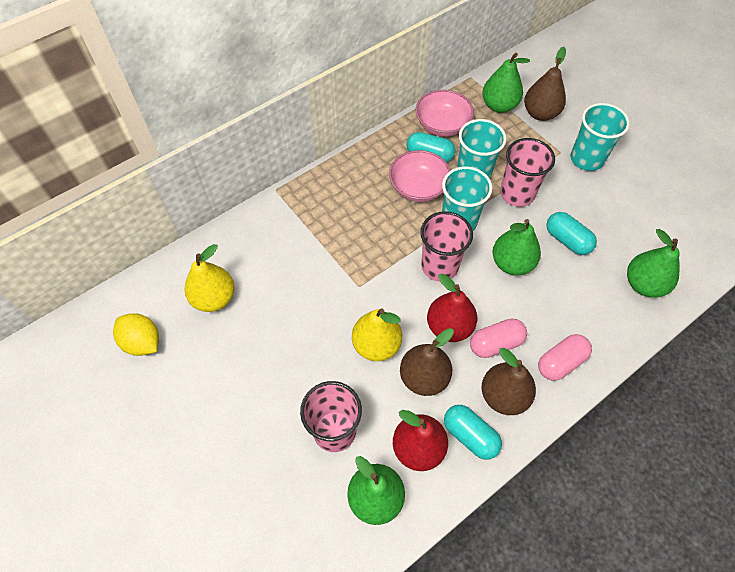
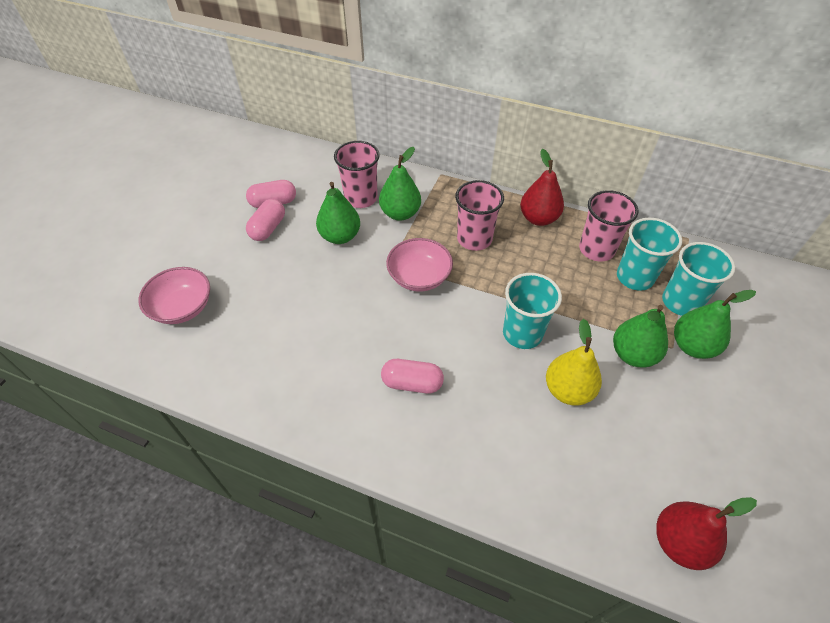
brown pear: [400,328,454,396] [482,348,536,415] [524,47,566,121] = 3 -> none = 0
pink capsule: [470,319,527,358] [538,334,592,381] = 2 -> [246,180,296,208] [246,199,285,241] [381,359,444,394] = 3
turquoise capsule: [406,132,455,162] [444,405,502,460] [547,212,597,255] = 3 -> none = 0
yellow lemon: [113,313,159,356] = 1 -> none = 0
yellow pear: [185,244,235,312] [352,308,402,361] = 2 -> [546,319,602,406] = 1

